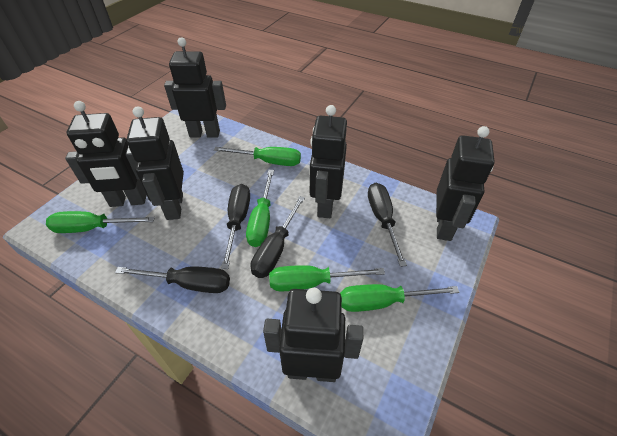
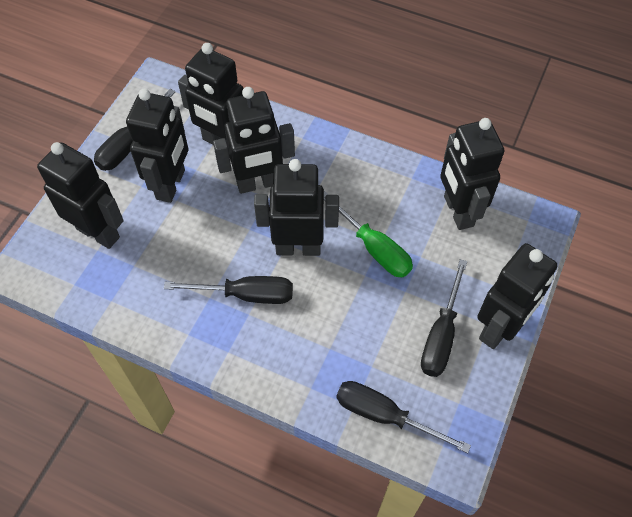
black robot: [65,101,147,207] [126,106,184,220] [164,37,226,138] [263,288,363,382] [309,105,347,218] [436,126,495,241] = 6 -> [37,142,124,249] [126,89,188,203] [178,43,244,145] [213,87,295,194] [254,159,339,256] [440,118,505,230] [477,243,558,349] = 7
green screwdriver: [46,211,155,233] [214,147,301,166] [246,170,274,247] [269,265,385,291] [340,284,459,312] = 5 -> [324,191,413,277] = 1

